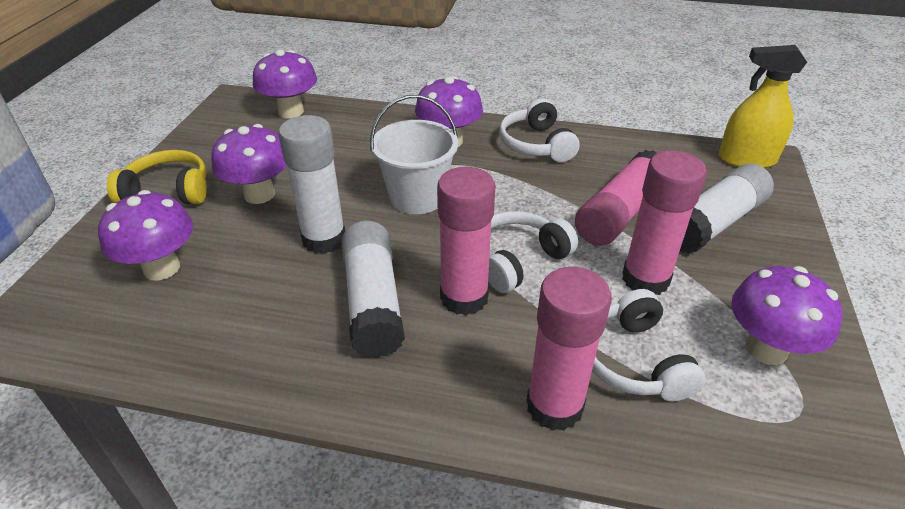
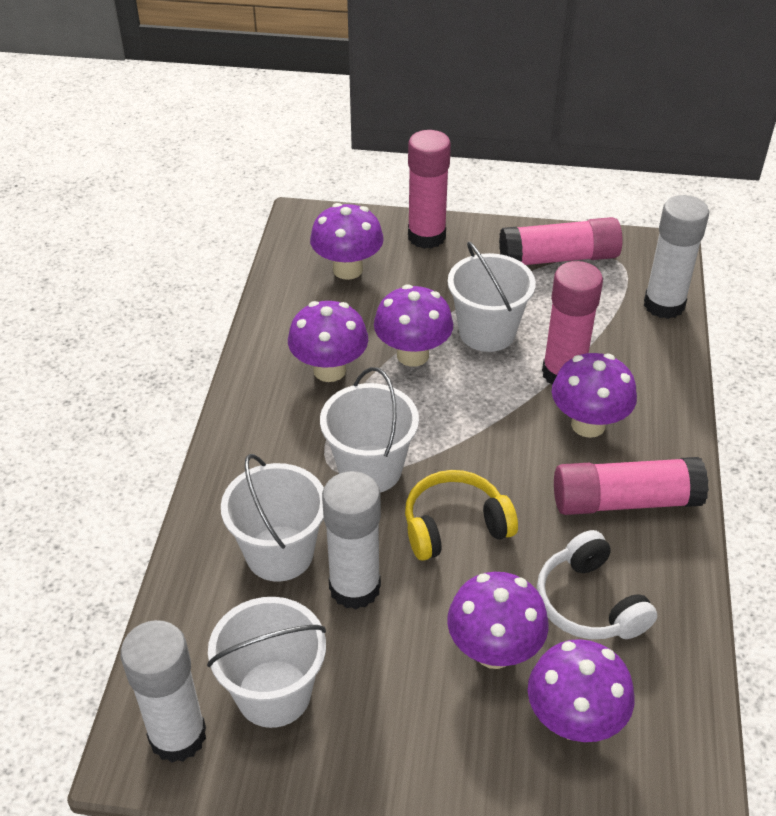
purple mushroom: [98,190,193,281] [211,124,287,204] [253,50,317,118] [415,76,483,147] [731,266,842,365] = 5 -> [288,301,368,382] [310,203,384,280] [374,284,453,367] [447,572,549,669] [528,639,634,742] [552,353,637,438] = 6
white bucket: [370,95,458,214] = 1 -> [207,597,326,728] [221,454,324,582] [320,367,419,493] [448,242,536,352] = 4
white headphones: [488,211,578,293] [499,98,580,162] [592,289,705,402] = 3 -> [537,530,657,639] = 1
yellow spray bottle: [719,45,807,168] = 1 -> none = 0

